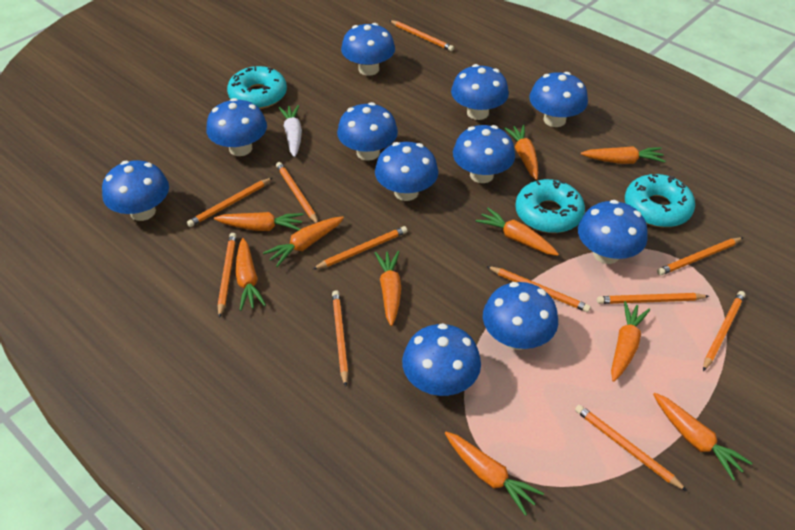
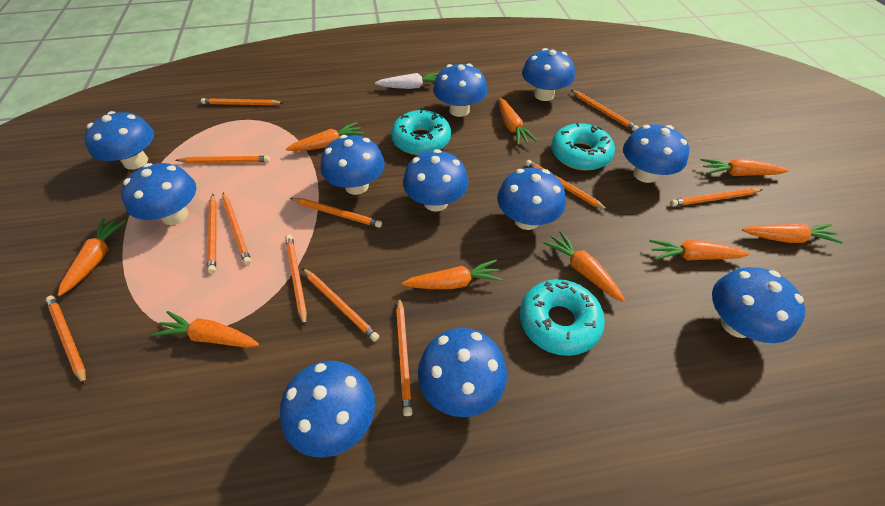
orange carrot: [214,212,304,231] [235,238,266,311] [263,217,344,267] [375,251,401,326] [445,432,544,516] [475,208,559,256] [504,125,538,180] [581,146,666,164] [611,301,650,382] [653,393,752,481] = 10 -> [58,218,126,296] [152,311,259,348] [286,122,364,151] [402,260,503,289] [499,98,537,145] [543,231,625,302] [649,240,750,261] [701,159,789,176] [742,223,843,244] = 9
orange pencil: [187,178,272,227] [218,233,237,318] [276,162,318,223] [313,226,407,269] [332,290,348,387] [389,20,454,51] [487,266,591,312] [575,405,687,491] [597,293,709,304] [657,237,744,276] [703,291,745,371] = 11 -> [46,296,86,385] [176,156,270,163] [201,98,283,105] [207,194,217,273] [222,193,251,265] [285,234,307,326] [290,198,382,228] [302,268,379,342] [396,297,412,416] [525,160,608,210] [571,90,639,131] [670,188,763,206] = 12

